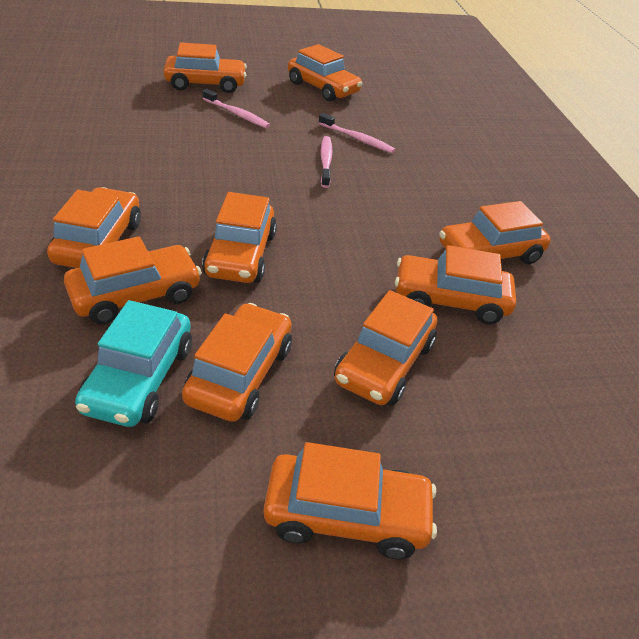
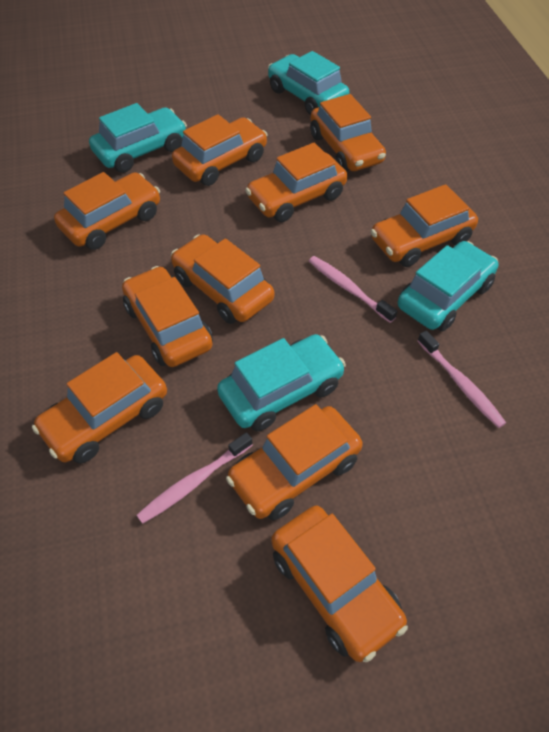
turquoise car: [75,300,192,427] = 1 -> [89,103,187,173] [217,334,346,431] [268,51,349,115] [398,241,498,332] = 4

